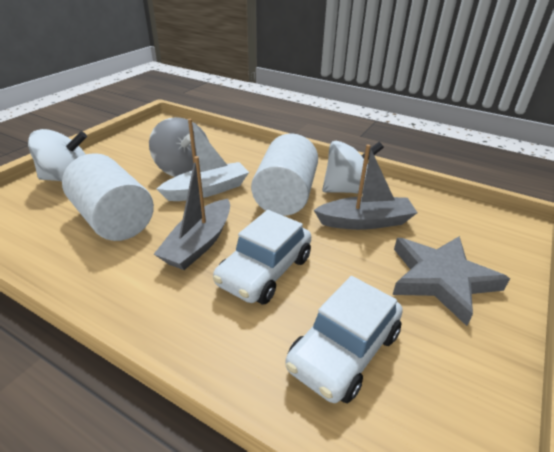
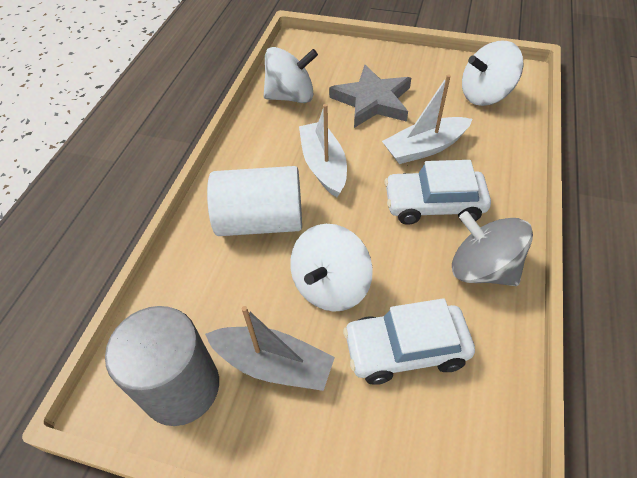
grey boat: [154,156,230,270] [314,145,418,230] = 2 -> [205,306,335,391] = 1
grey cylinder: none = 0 -> [105,306,219,426] = 1
white boat: [157,119,249,201] = 1 -> [299,104,347,197] [382,74,472,164] = 2
white cylinder: [62,153,154,241] [251,133,318,216] = 2 -> [207,166,302,236] = 1
white spinning top: [28,129,87,181] [322,141,384,194] = 2 -> [264,47,318,103] [290,224,373,312] [462,41,523,106] = 3

